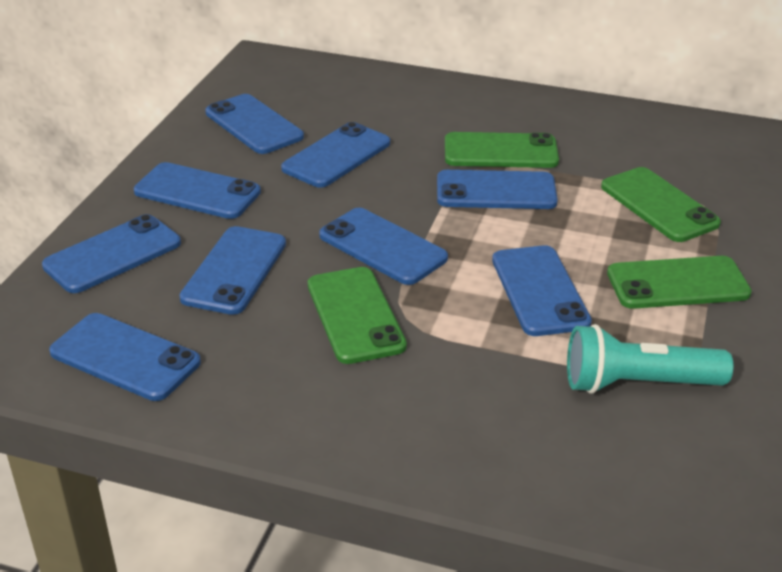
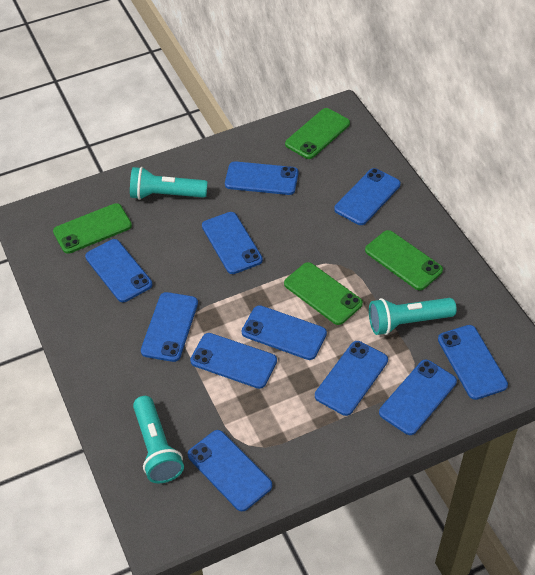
blue phone: [42,214,181,293] [49,313,201,401] [134,162,261,219] [179,226,286,315] [205,94,304,154] [281,122,390,188] [319,208,448,285] [437,170,558,209] [492,245,592,336] = 9 -> [85,239,152,302] [141,292,198,362] [188,430,272,512] [190,333,277,389] [202,212,263,274] [225,161,298,195] [242,305,327,360] [315,341,388,416] [334,168,401,225] [379,360,457,435] [438,325,508,400] = 11
turquoise flashlight: [567,324,733,394] = 1 -> [130,167,208,200] [133,396,184,483] [369,298,457,335] = 3

